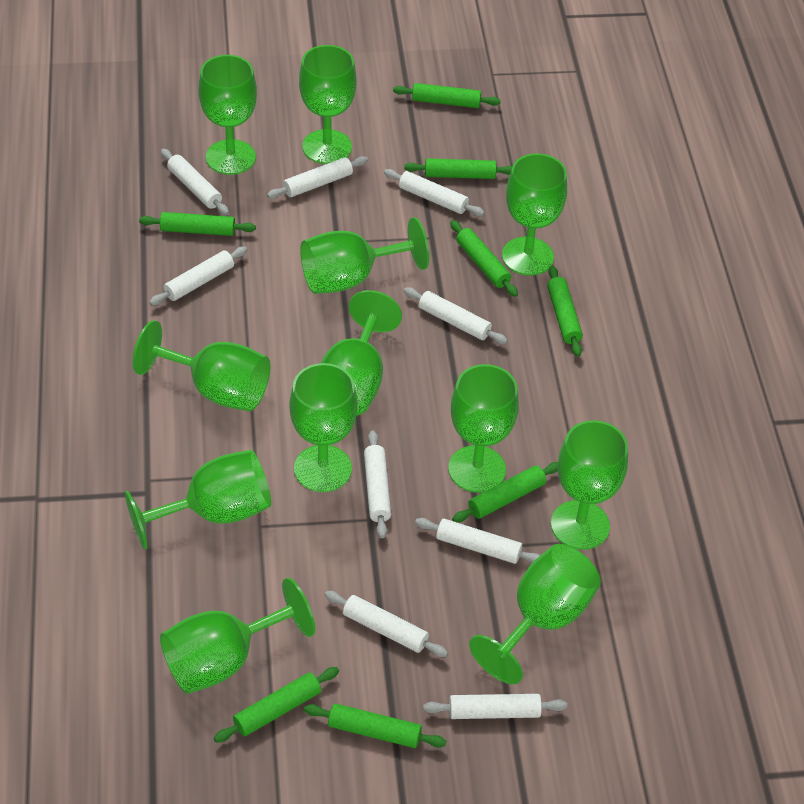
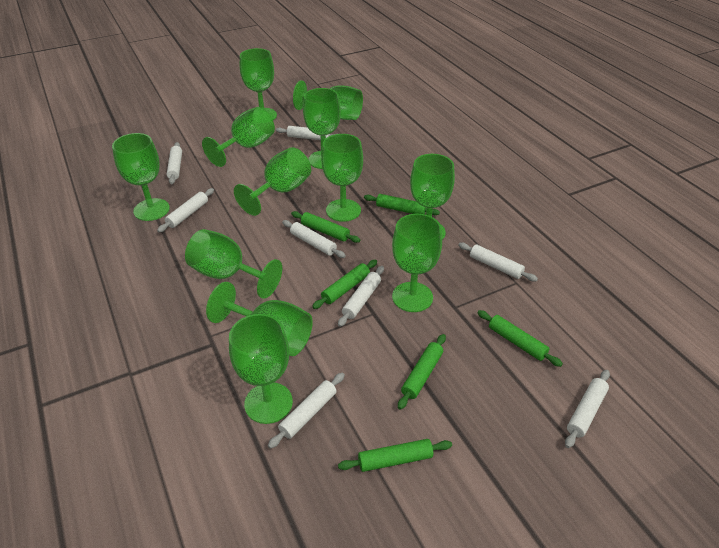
green rolling pin: [139,212,256,236] [214,667,339,743] [304,703,446,748] [393,83,501,108] [404,158,513,179] [450,220,518,297] [452,462,558,523] [547,266,583,356] = 8 -> [291,211,360,243] [312,260,377,309] [338,439,452,472] [364,194,440,215] [398,334,446,410] [477,310,563,367] = 6
white rolling pin: [149,247,247,305] [161,149,229,215] [267,156,368,199] [325,591,448,657] [364,430,391,538] [384,169,485,216] [404,287,508,344] [415,518,540,564] [423,694,567,719] = 9 -> [157,188,214,233] [167,142,182,184] [268,373,345,449] [276,126,335,140] [282,220,346,258] [338,266,384,327] [458,242,538,281] [565,370,610,448] = 8

